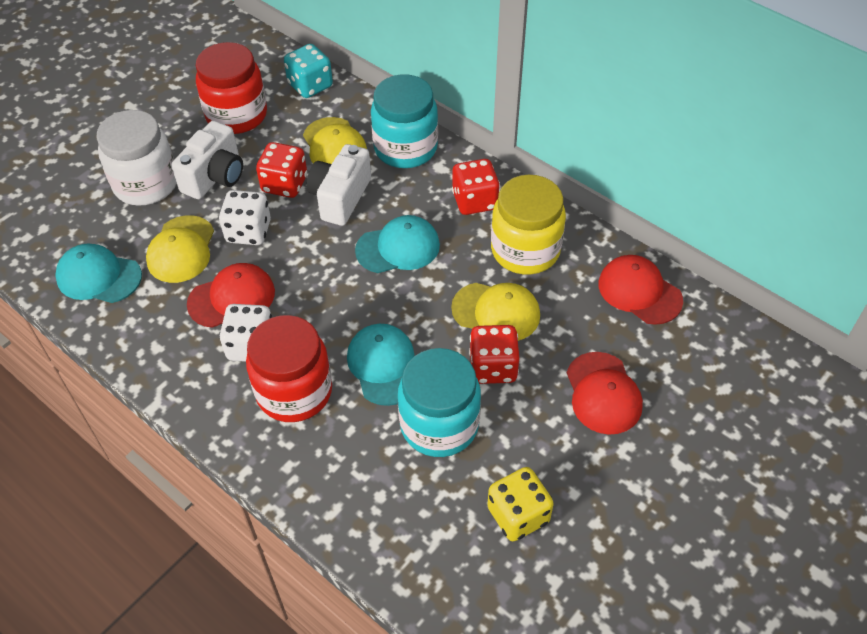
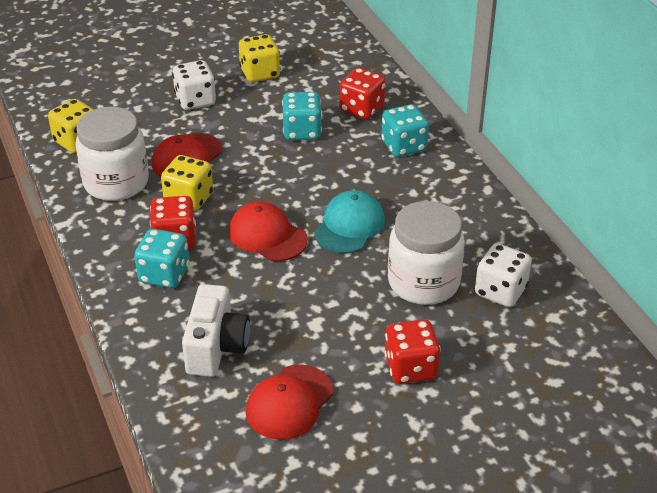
red jar: [196,42,267,134] [246,315,332,422] = 2 -> none = 0
turquoise cap: [55,244,142,303] [347,324,415,406] [355,215,440,273] = 3 -> [314,190,385,253] = 1
turquoise dice: [284,44,333,98] = 1 -> [134,229,190,288] [282,92,322,140] [381,104,429,157] = 3
turquoise jar: [371,74,438,168] [398,348,481,457] = 2 -> none = 0
white camera: [171,121,243,199] [307,144,371,226] = 2 -> [182,284,250,377] = 1
white jar: [96,110,177,206] = 1 -> [75,107,149,201] [388,201,465,305] = 2
yellow cap: [146,215,214,283] [303,117,367,164] [451,283,540,341] = 3 -> none = 0
yellow dice: [487,467,554,541] = 1 -> [48,99,94,153] [161,155,213,211] [239,34,280,82] = 3
yellow jar: [491,175,566,274] = 1 -> none = 0

